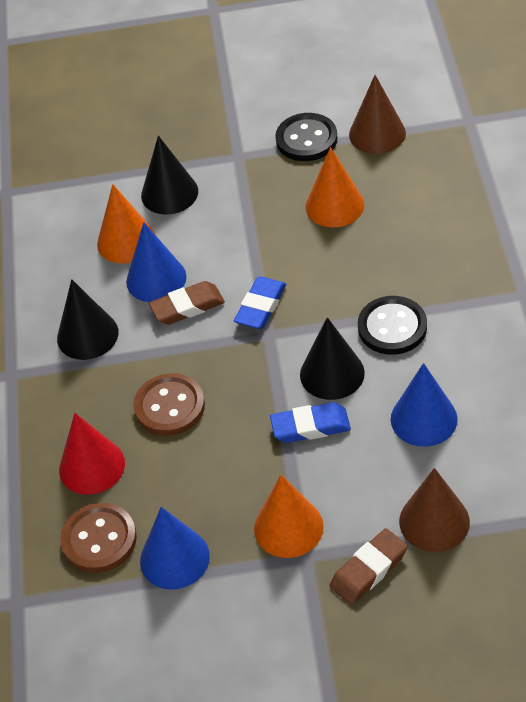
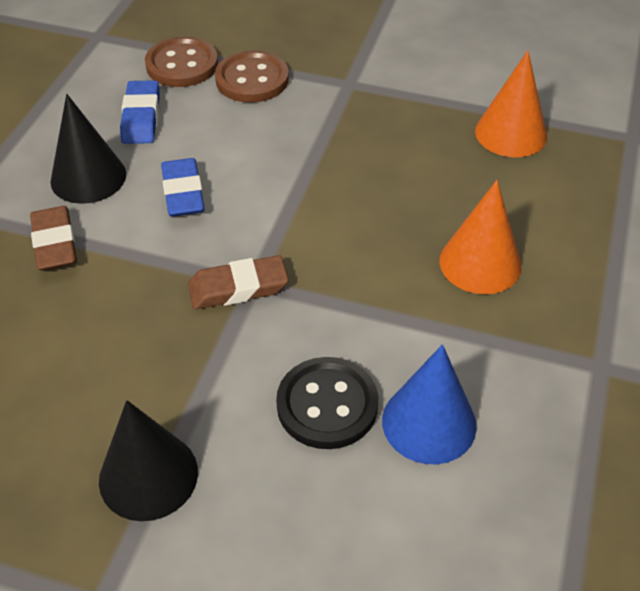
black button: [275,113,337,161] [358,296,427,355] = 2 -> [276,357,378,449] = 1
black cone: [57,279,118,360] [141,135,198,215] [300,317,365,400] = 3 -> [50,94,126,204] [99,400,198,521] = 2
blue cone: [126,222,187,302] [140,507,210,590] [391,363,458,447] = 3 -> [382,344,477,464] = 1
brown cone: [349,75,406,154] [399,468,470,552] = 2 -> none = 0
orange cone: [97,184,155,264] [254,475,324,558] [306,147,364,228] = 3 -> [440,180,522,294] [475,50,547,157] = 2
red cone: [59,413,125,495] = 1 -> none = 0

